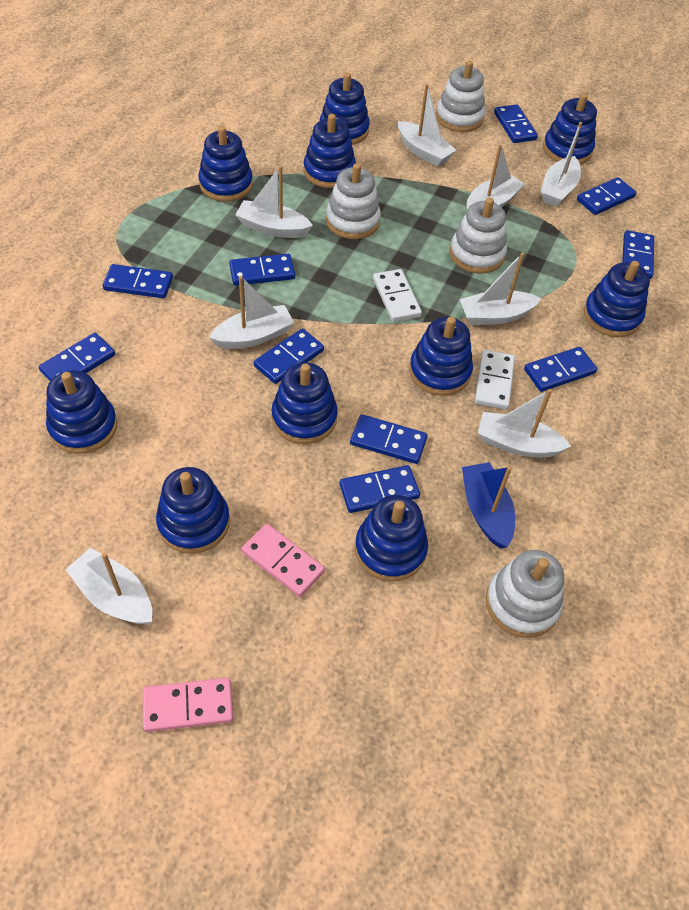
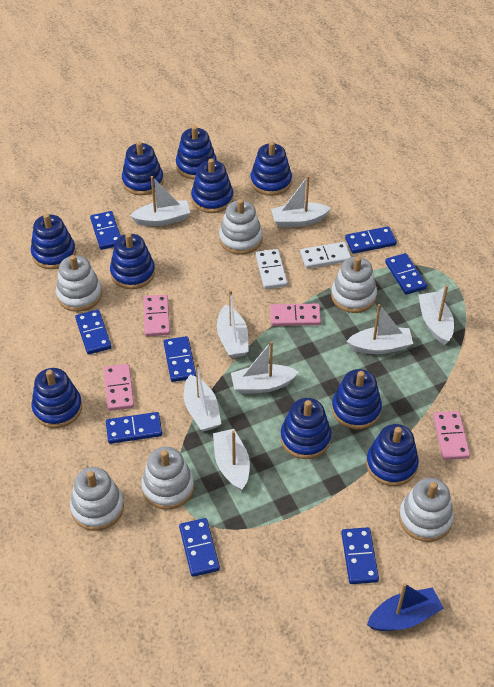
blue domino: [39,333,115,381] [103,264,173,298] [229,254,295,286] [254,329,324,384] [340,465,420,513] [350,414,427,464] [494,104,538,143] [524,347,597,392] [577,177,636,215] [622,230,654,279] = 10 -> [75,310,112,355] [90,211,121,250] [106,412,162,444] [164,336,196,382] [179,518,220,577] [341,527,379,584] [345,226,397,254] [385,253,427,295] = 8
pink domino: [143,678,233,732] [242,524,325,597] = 2 -> [104,364,134,411] [143,295,170,336] [270,304,321,326] [433,411,470,460] = 4
white stacking toy: [326,163,381,239] [436,61,486,132] [450,198,507,274] [486,550,564,638] = 4 -> [56,255,102,312] [70,467,124,531] [141,447,194,510] [219,199,263,255] [331,256,377,313] [399,478,454,542] = 6

